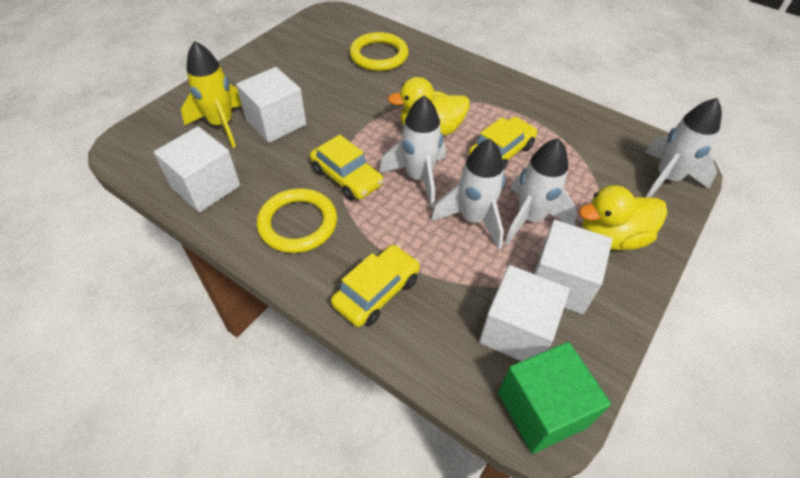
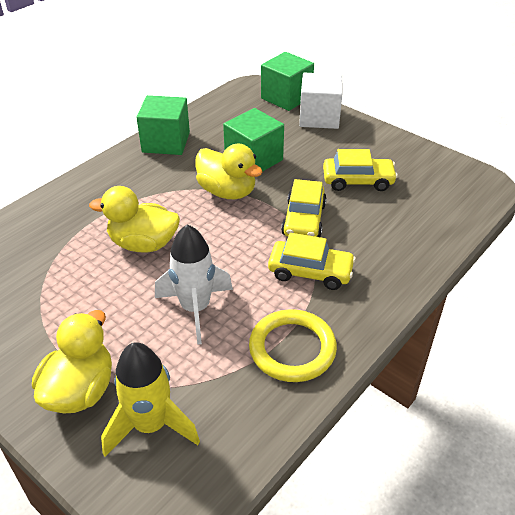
green cube: [498,342,611,454] = 1 -> [136,95,190,155] [223,108,284,171] [261,52,314,111] = 3
white cube: [154,127,240,213] [236,67,306,143] [479,265,570,361] [533,220,612,314] = 4 -> [299,73,342,129] = 1
white rocket: [379,96,445,207] [431,139,505,250] [505,138,577,245] [645,98,722,198] = 4 -> [155,224,233,345] = 1
yellow duck: [388,77,470,136] [579,185,667,250] = 2 -> [32,310,112,413] [89,186,180,252] [195,144,263,199] = 3
yellow ring: [257,188,337,253] [349,32,409,71] = 2 -> [249,309,337,382] = 1

